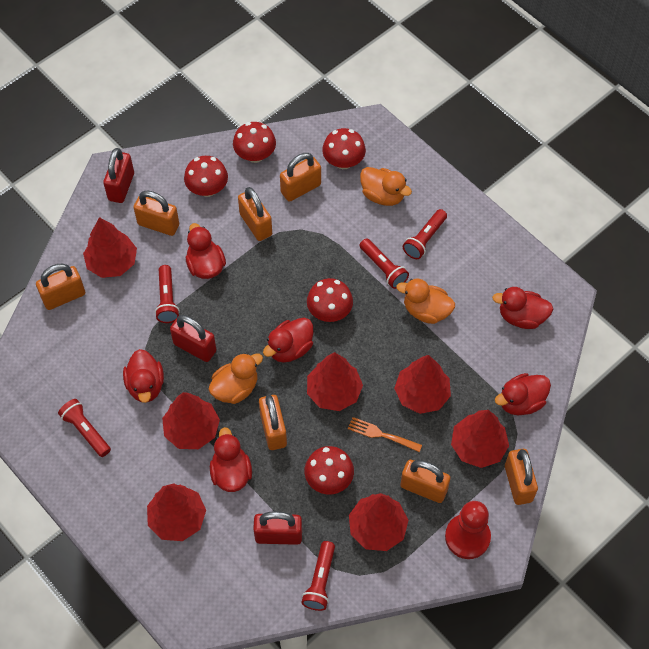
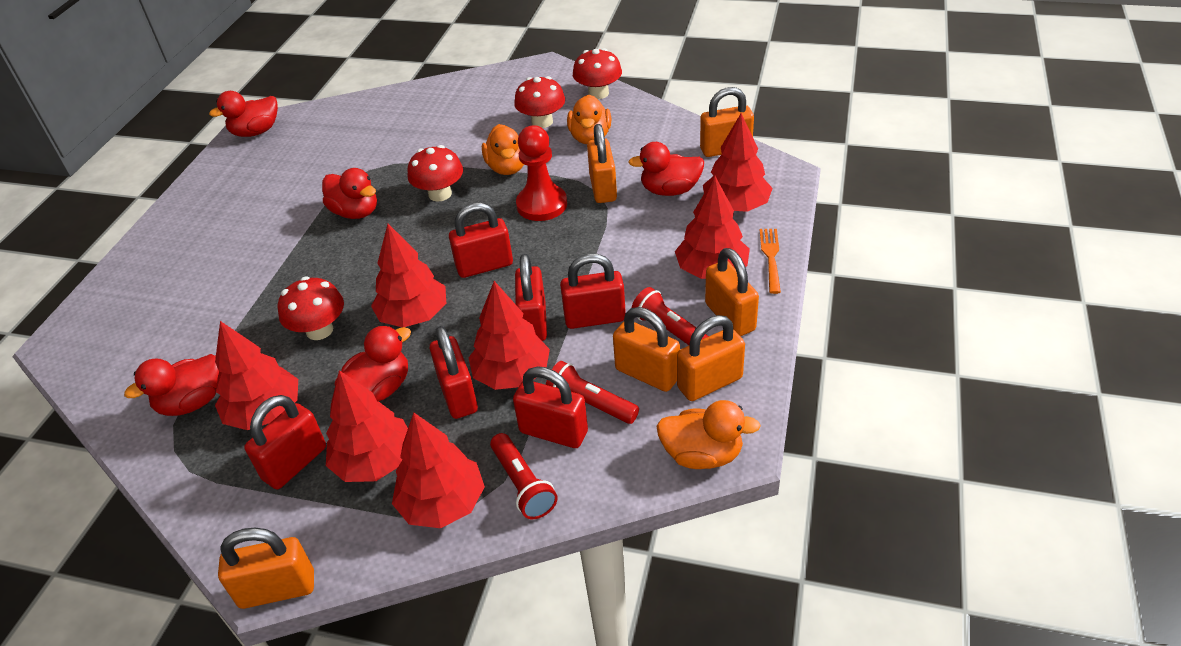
orange padlock: [36,264,85,310] [133,191,179,236] [238,187,272,241] [259,395,287,450] [280,153,321,202] [401,460,450,503] [505,449,538,505] = 7 -> [218,528,314,609] [587,124,617,203] [613,307,680,392] [677,315,745,401] [700,87,754,157] [705,248,759,336] = 6
red duck: [123,349,164,403] [186,223,226,279] [210,427,252,492] [263,318,314,363] [492,287,553,329] [495,373,551,415] = 6 -> [124,354,219,416] [209,91,278,137] [322,168,377,219] [334,326,411,402] [628,142,704,196] = 5
red flashlight: [58,399,111,457] [155,265,180,323] [301,541,335,611] [359,238,409,289] [403,209,447,259] = 5 -> [490,433,558,519] [546,361,639,424] [632,287,709,345] = 3
red mushroom: [184,156,228,197] [233,122,276,163] [304,446,354,494] [307,278,353,322] [322,128,366,169] = 5 -> [278,276,344,340] [408,145,463,202] [514,76,565,128] [573,48,622,99] = 4
red padlock: [103,148,134,203] [170,315,216,362] [253,511,302,545] = 3 -> [244,395,326,489] [430,326,478,419] [449,202,513,278] [513,366,588,448] [515,254,547,341] [560,254,626,329] = 6

